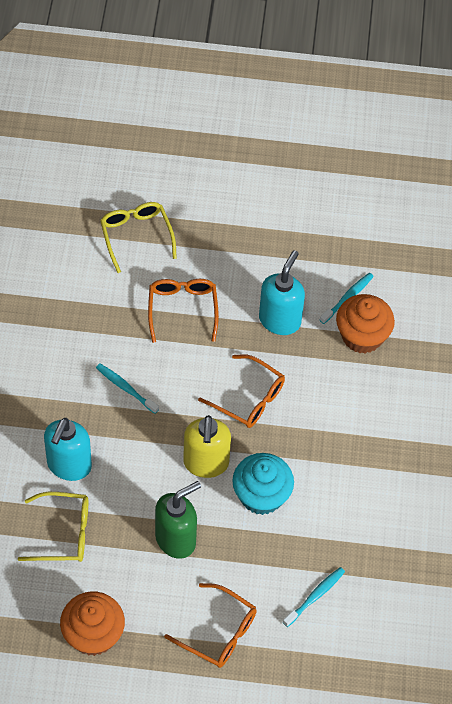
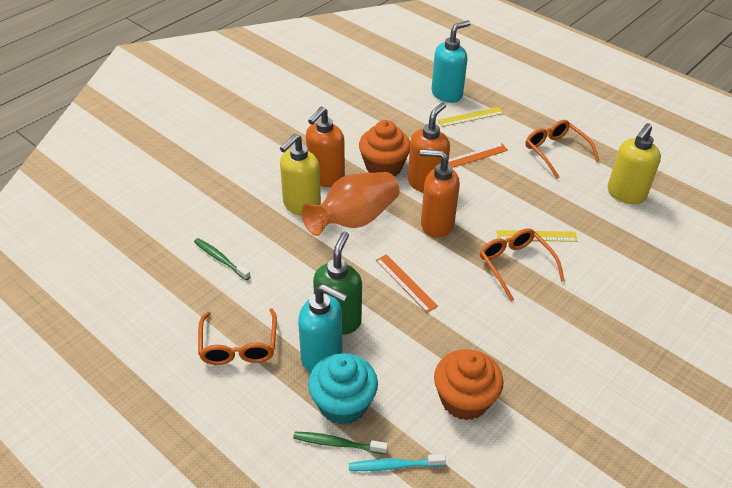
green toothbrush: none = 0 -> [194,238,251,280] [293,432,388,454] = 2
orange ruler: none = 0 -> [376,254,438,313] [448,143,508,168] = 2
orange soap dispenser: none = 0 -> [306,106,345,187] [408,102,450,193] [420,149,460,238] = 3
orange vase: none = 0 -> [301,172,399,236] = 1
turquoise toothbrush: [96,364,159,414] [283,567,345,627] [320,273,374,324] = 3 -> [349,454,446,471] = 1
yellow glasses: [18,492,88,562] [100,202,177,273] = 2 -> none = 0
yellow ruler: none = 0 -> [438,107,504,127] [497,230,578,242] = 2
yellow soap dispenser: [183,415,231,478] = 1 -> [280,134,321,216] [608,123,661,204] = 2

